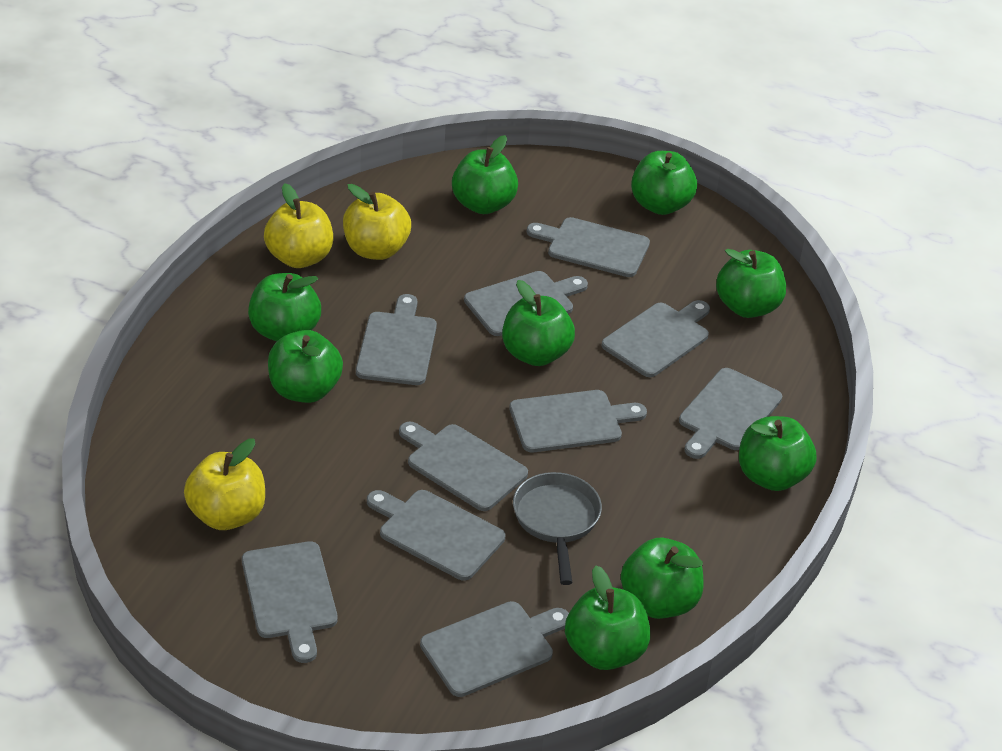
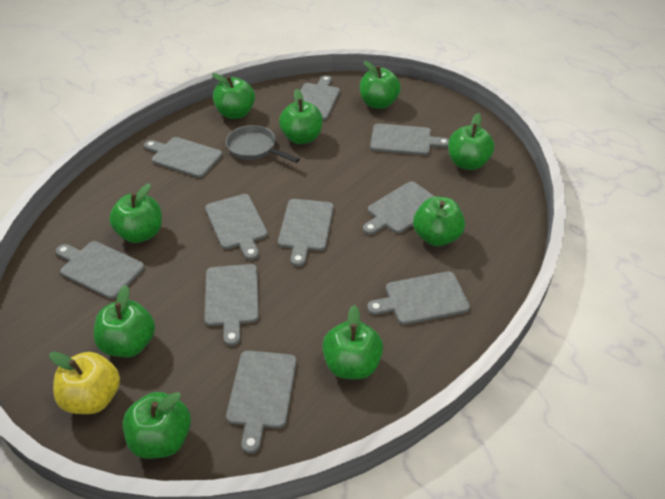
yellow apple: [184,439,265,530] [264,183,333,268] [343,184,411,260] = 3 -> [49,352,120,414] = 1

